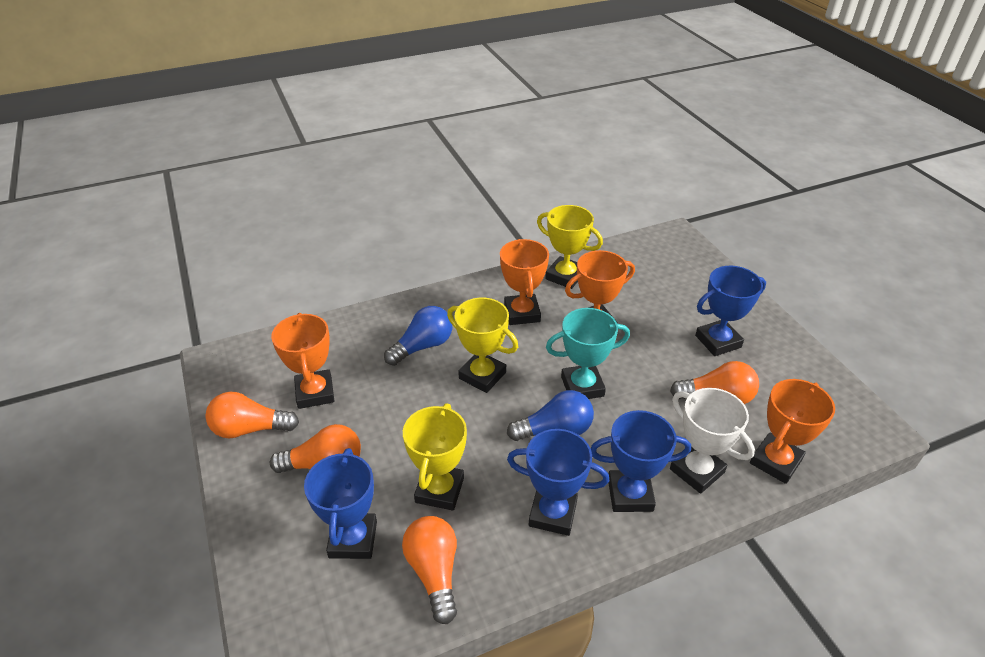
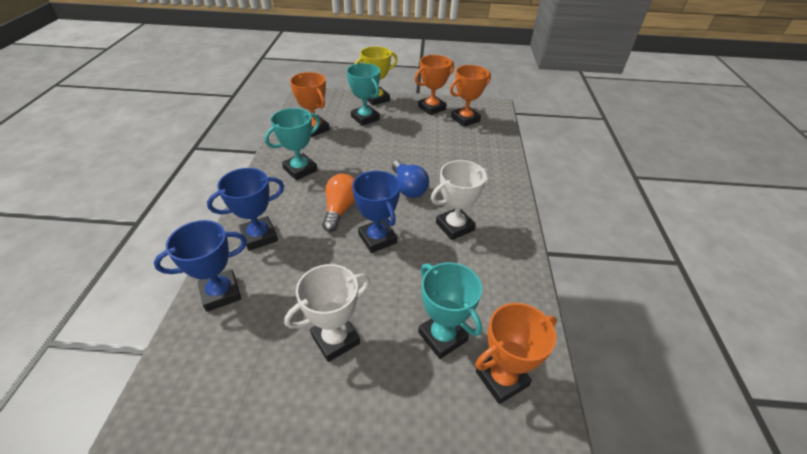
blue light bulb: [384,306,452,366] [507,390,594,441] = 2 -> [392,160,429,198] = 1
blue trophy: [304,448,377,559] [507,429,609,536] [590,410,691,512] [695,266,766,356] = 4 -> [154,220,247,312] [207,168,284,251] [352,171,400,253] = 3
orange light bulb: [206,392,299,438] [270,424,361,473] [402,516,457,624] [670,361,759,404] = 4 -> [322,174,355,232] = 1
turquoise trophy: [546,308,630,399] = 1 -> [265,108,320,180] [347,63,380,126] [418,262,482,359] = 3
white trophy: [670,388,755,494] = 1 -> [284,264,370,362] [431,160,490,240] = 2
yellow trophy: [403,403,467,511] [447,297,518,393] [537,205,603,289] = 3 -> [355,46,398,105] = 1

